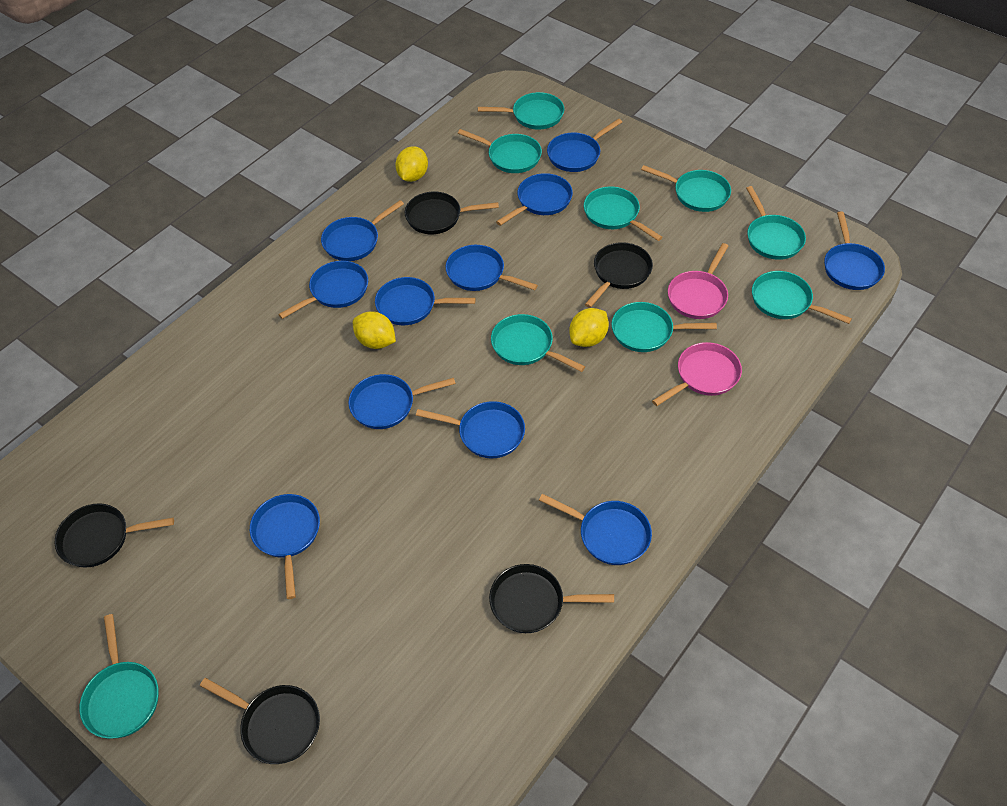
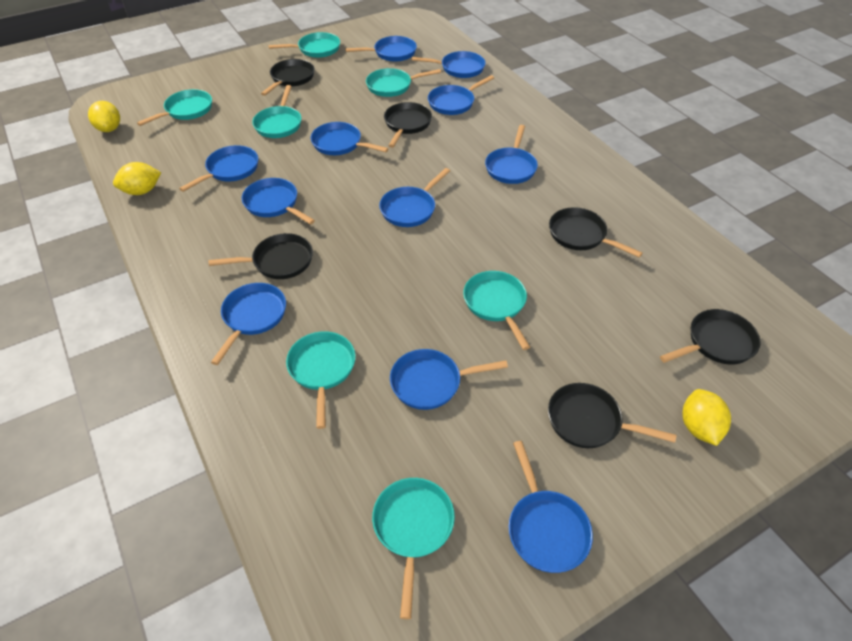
black pan: [55,503,174,568] [200,678,320,764] [405,191,499,234] [489,564,614,633] [585,242,653,308] = 5 -> [209,233,313,279] [261,59,315,96] [384,102,432,148] [548,383,676,448] [549,207,643,257] [660,309,761,364] = 6
pink pan: [652,342,742,406] [668,243,728,319] = 2 -> none = 0
turquoise pan: [79,614,159,739] [458,129,542,173] [478,92,564,130] [491,314,585,372] [584,186,663,241] [612,302,717,352] [641,165,731,212] [746,186,806,260] [752,271,852,324] = 9 -> [137,89,212,126] [252,85,302,138] [268,32,340,58] [286,331,356,429] [366,68,441,97] [372,478,455,619] [463,271,530,350] = 7

